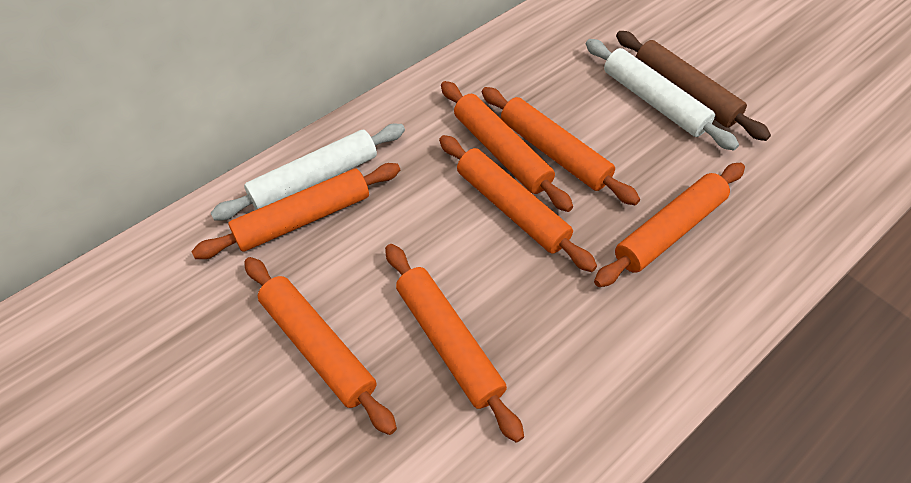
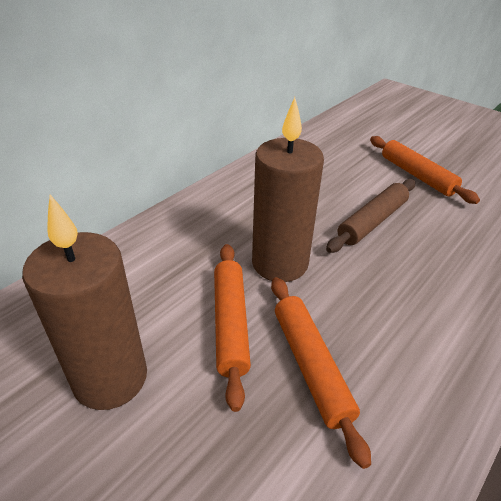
brown candle: none = 0 -> [22,194,147,410] [252,97,324,282] = 2
orange rolling pin: [191,163,400,259] [244,257,397,435] [385,244,524,443] [439,135,597,272] [441,81,573,212] [482,87,640,205] [594,163,745,287] = 7 -> [214,244,251,412] [271,277,371,469] [370,136,480,204] = 3
white rolling pin: [211,124,405,220] [586,39,739,150] = 2 -> none = 0

